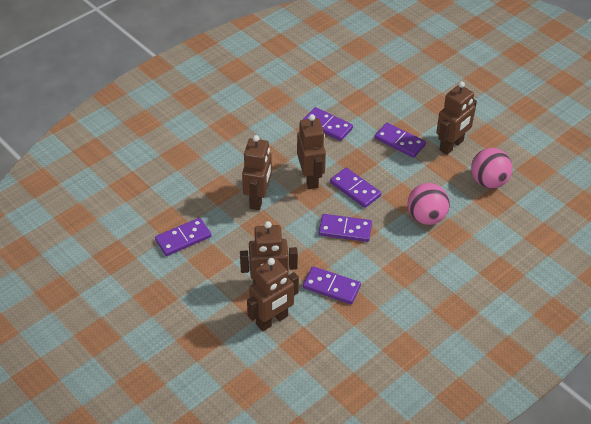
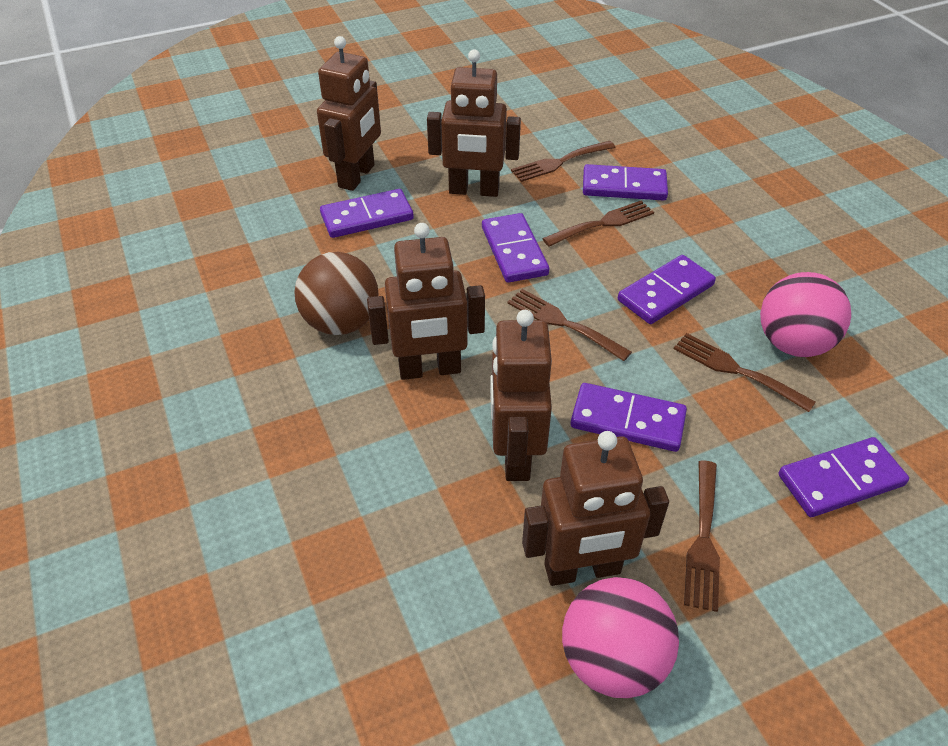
brown ball: none = 0 -> [294,252,378,335] = 1
brown fork: none = 0 -> [507,289,632,361] [511,141,615,182] [542,201,654,247] [674,333,816,412] [684,461,720,612] = 5

